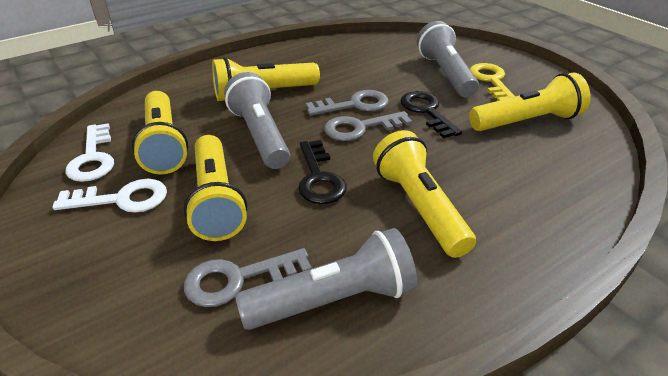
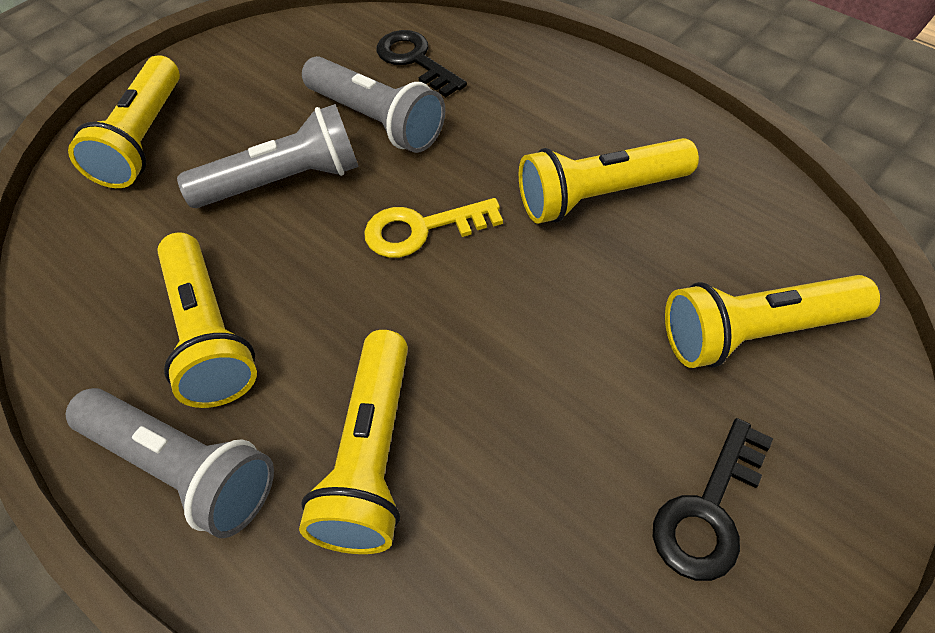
grey key: [184,248,312,307] [306,90,389,116] [324,111,412,141] = 3 -> none = 0
white key: [52,179,167,213] [65,123,114,182] = 2 -> none = 0

